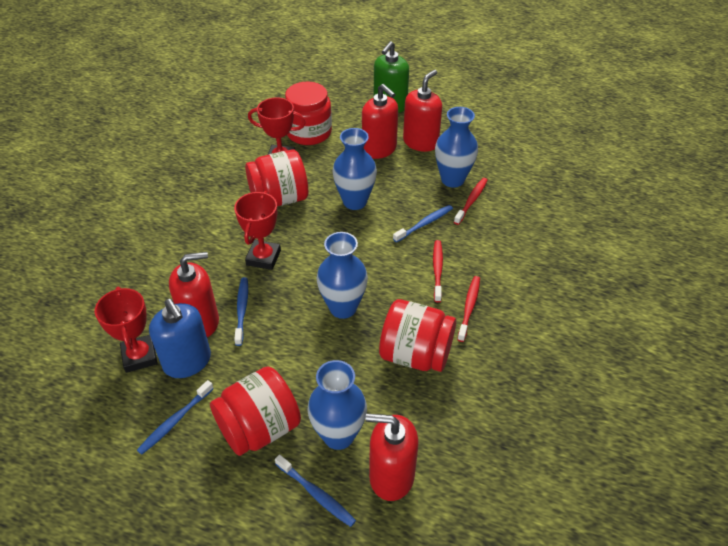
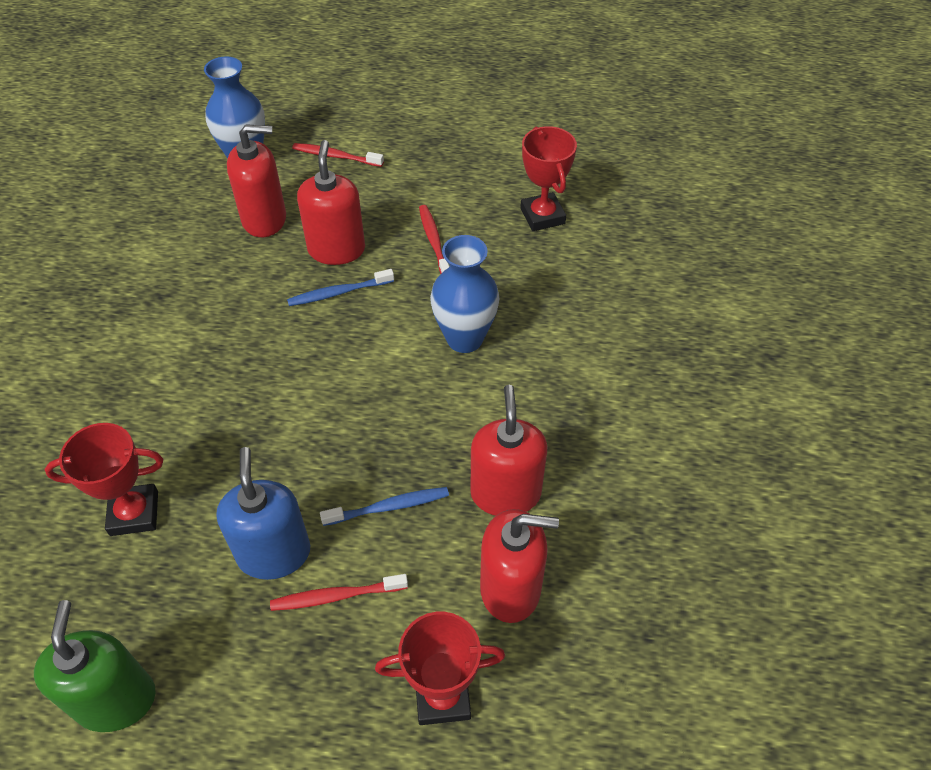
blue toothbrush: [137,380,214,455] [234,277,248,346] [275,454,356,527] [393,205,453,243] = 4 -> [287,269,394,306] [320,487,449,526] = 2
blue vase: [307,360,367,450] [316,232,368,319] [332,128,377,210] [435,107,478,188] = 4 -> [204,56,265,158] [430,235,499,353] = 2
red jar: [210,366,301,456] [245,150,308,206] [285,82,332,145] [379,299,456,372] = 4 -> none = 0

